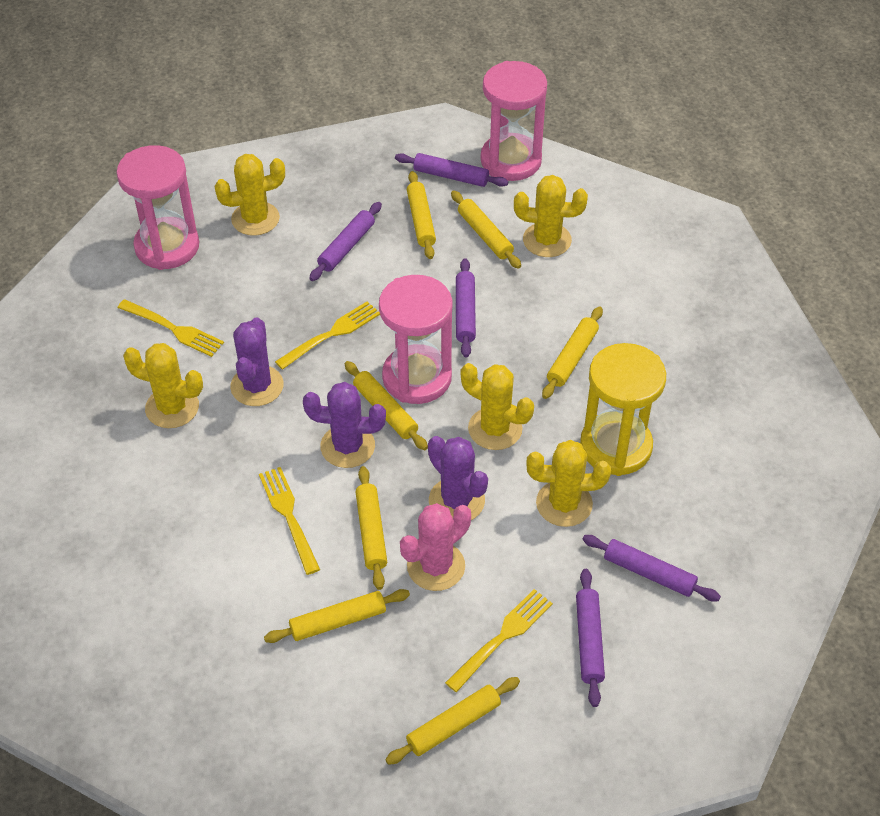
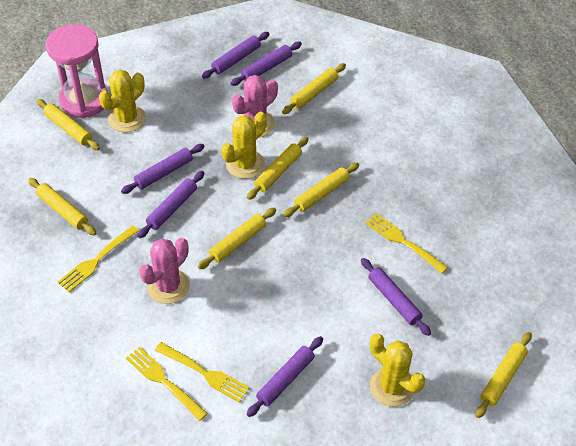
pink cactus: [400,503,471,591] = 1 -> [139,238,190,304] [232,75,278,138] = 2
pink hourglass: [116,145,199,270] [379,275,453,404] [481,61,547,181] = 3 -> [46,24,108,118] = 1
purple cactus: [230,317,284,406] [303,382,386,468] [428,436,488,520] = 3 -> none = 0
purple rolling pin: [309,202,382,281] [395,153,508,187] [456,258,476,357] [576,569,605,707] [582,535,721,601] = 5 -> [121,144,205,194] [137,171,205,238] [202,32,269,79] [230,42,302,86] [246,336,323,417] [361,258,431,336] = 6
yellow cactus: [123,343,203,428] [214,154,285,236] [461,363,534,450] [514,175,588,257] [527,440,611,527] = 5 -> [99,70,146,132] [221,112,267,179] [370,334,425,407] = 3
yellow hourglass: [580,343,666,476] = 1 -> none = 0

